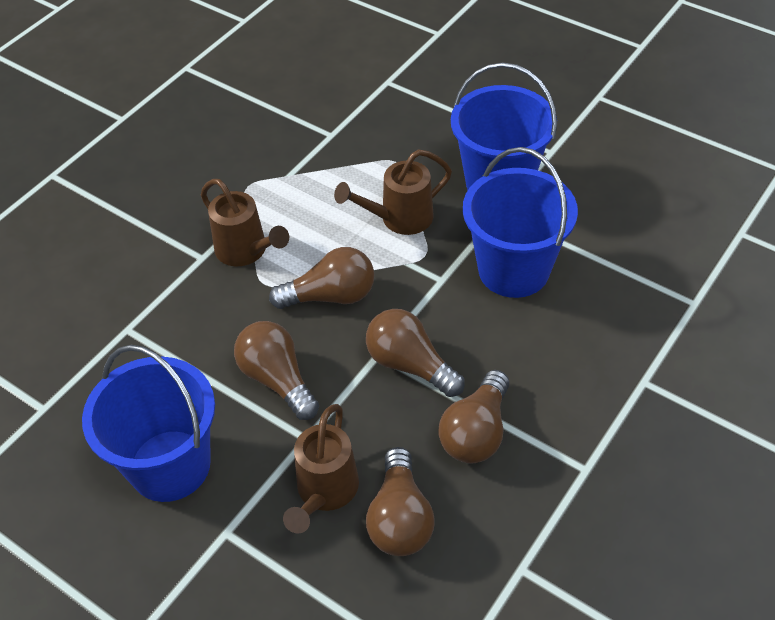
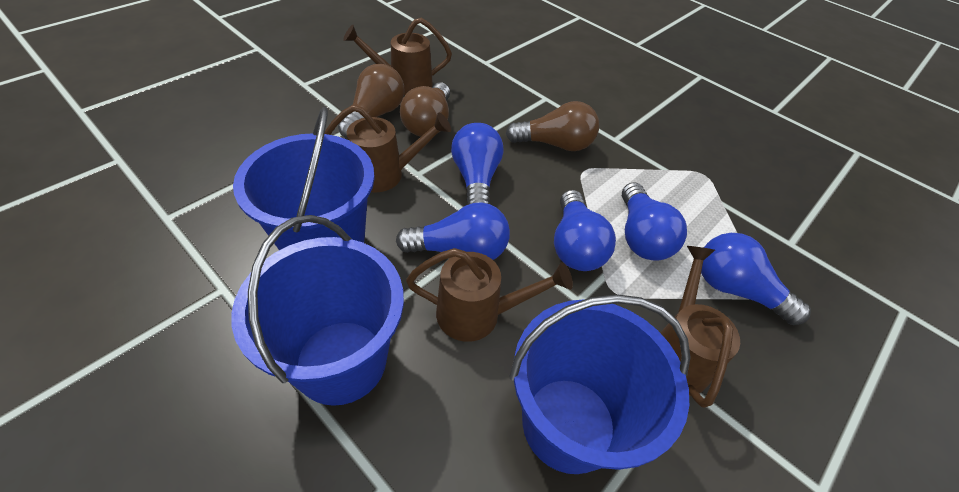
blue light bulb: none = 0 -> [396,202,510,260] [451,123,504,205] [554,190,616,271] [622,182,687,261] [701,233,811,325] = 5
brown light bulb: [234,321,319,420] [269,247,374,309] [366,309,465,397] [366,447,434,556] [439,370,509,464] = 5 -> [338,64,405,138] [400,82,450,137] [506,101,599,151] = 3
brown watering can: [201,179,289,266] [283,404,359,534] [334,149,452,235] = 3 -> [325,105,451,193] [343,18,452,95] [406,248,573,342] [660,246,740,408] = 4

